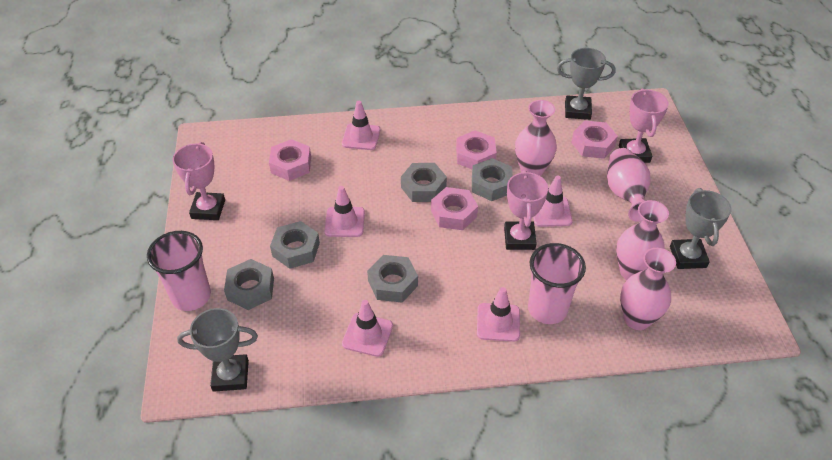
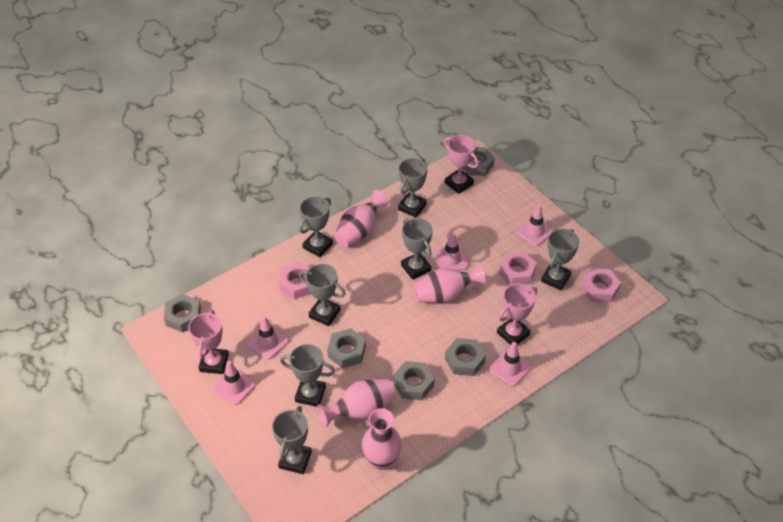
grey trophy: [177,308,258,392] [557,48,616,120] [670,188,731,269] = 3 -> [272,406,312,474] [280,344,335,407] [299,197,333,257] [299,264,346,326] [398,158,428,217] [401,218,433,280] [541,229,579,290] = 7
pink cup: [147,231,211,311] [528,243,586,324] = 2 -> none = 0
pink nut: [269,139,311,181] [431,187,478,230] [456,131,497,169] [571,121,618,159] = 4 -> [279,262,311,299] [499,252,537,285] [581,268,621,303] = 3

